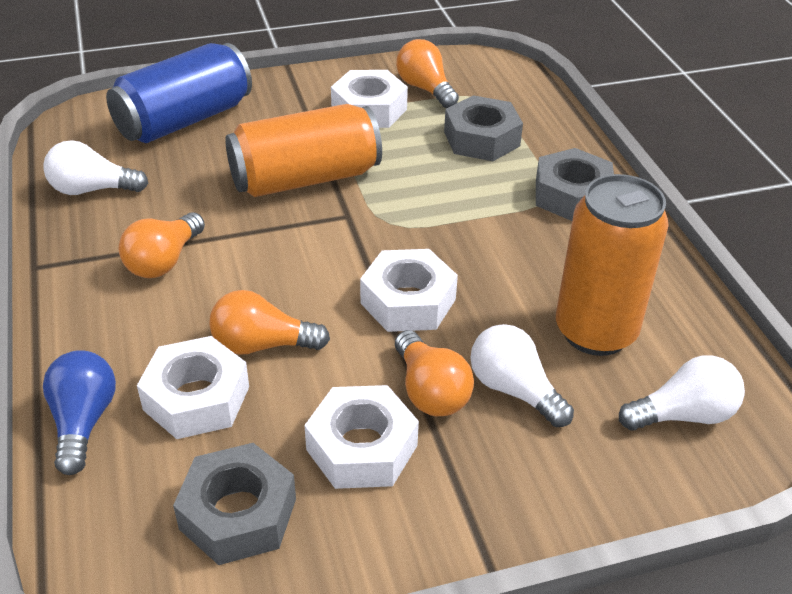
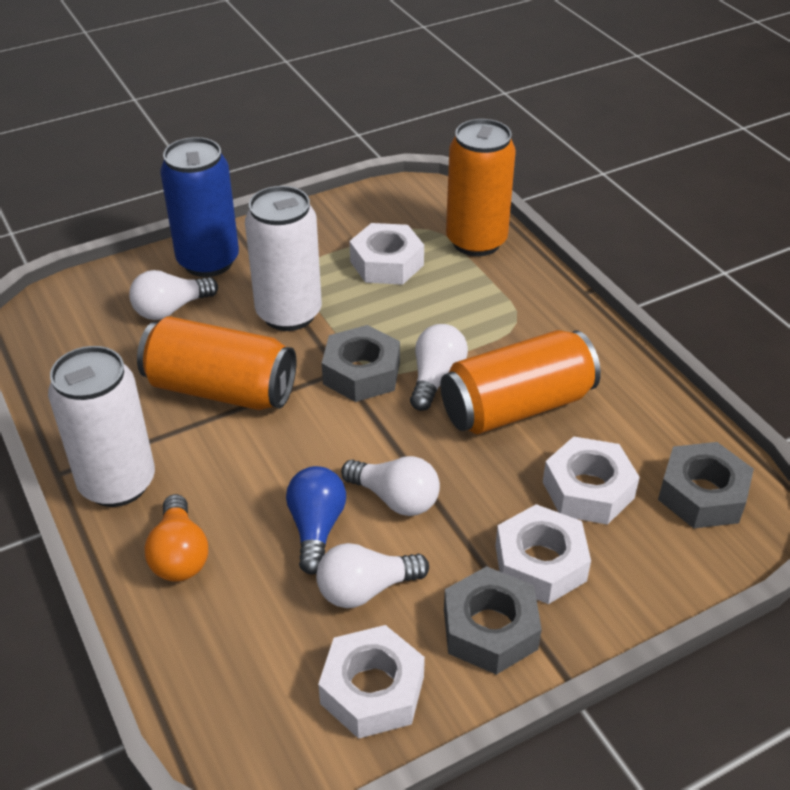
orange can: [225,104,382,197] [556,174,669,356] = 2 -> [137,316,297,410] [440,330,601,435] [446,119,516,256] = 3
orange light bulb: [119,212,205,278] [209,290,330,355] [395,330,474,416] [396,39,459,108] = 4 -> [145,494,208,582] = 1
white can: none = 0 -> [48,346,155,507] [245,186,322,331] = 2
white light bulb: [43,140,148,195] [471,324,574,427] [619,355,745,430] = 3 -> [129,270,218,320] [316,543,429,608] [341,456,440,516] [410,324,468,411] = 4

